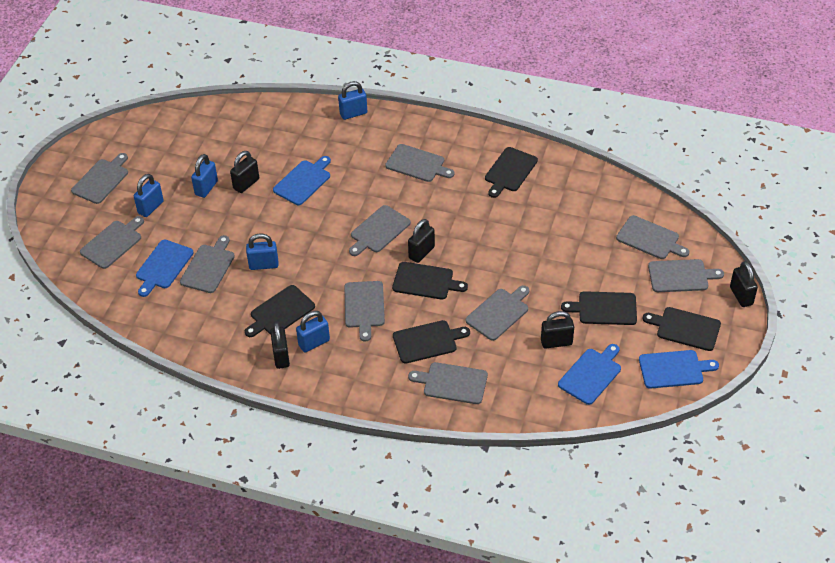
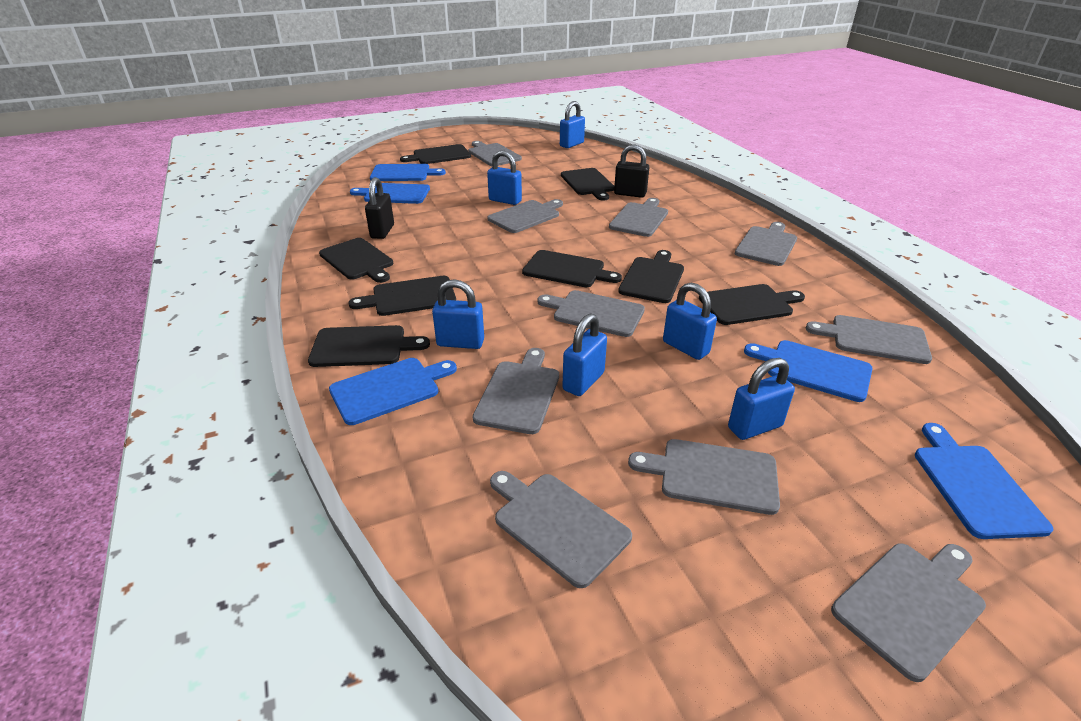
black cutting board: [245,285,315,337] [392,262,468,299] [393,320,470,364] [485,147,538,198] [561,291,637,325] [643,307,721,351] = 6 -> [308,325,430,367] [319,238,393,283] [348,276,456,316] [400,144,471,164] [522,250,622,287] [561,168,614,201] [618,250,684,303] [699,284,805,325] = 8
black padlock: [230,151,259,193] [270,322,290,369] [408,219,435,263] [541,311,574,349] [730,261,758,307] = 5 -> [365,177,394,239] [614,145,650,198] = 2
blue cutting board: [136,240,194,297] [273,156,331,205] [558,344,621,405] [639,350,719,389] = 4 -> [329,358,457,425] [350,183,430,204] [370,164,446,181] [744,340,873,402] [915,423,1053,539] = 5
blue padlock: [134,174,164,217] [191,154,218,198] [246,233,279,270] [296,311,330,353] [338,81,367,120] = 5 -> [432,279,484,349] [487,150,522,205] [560,101,585,148] [563,313,607,396] [663,283,717,360] [728,358,795,440] = 6

